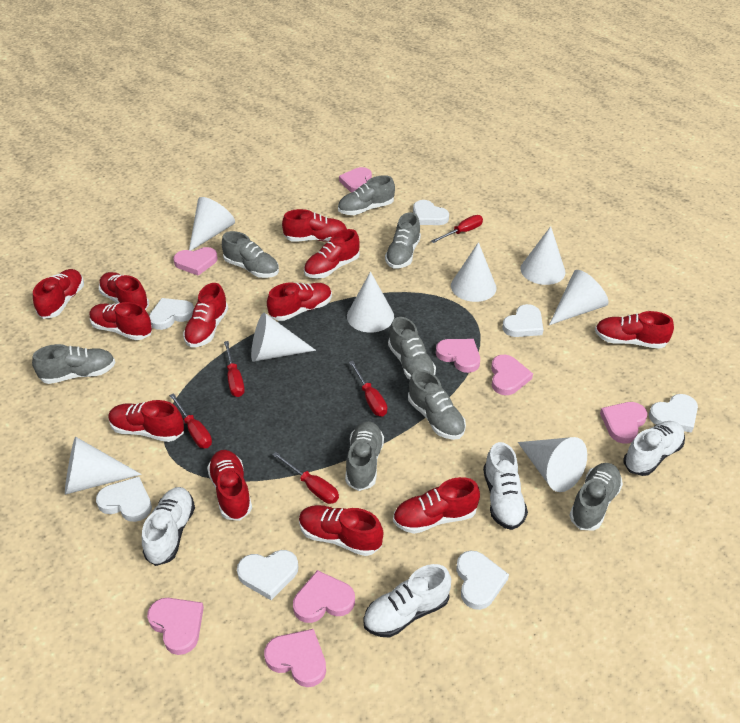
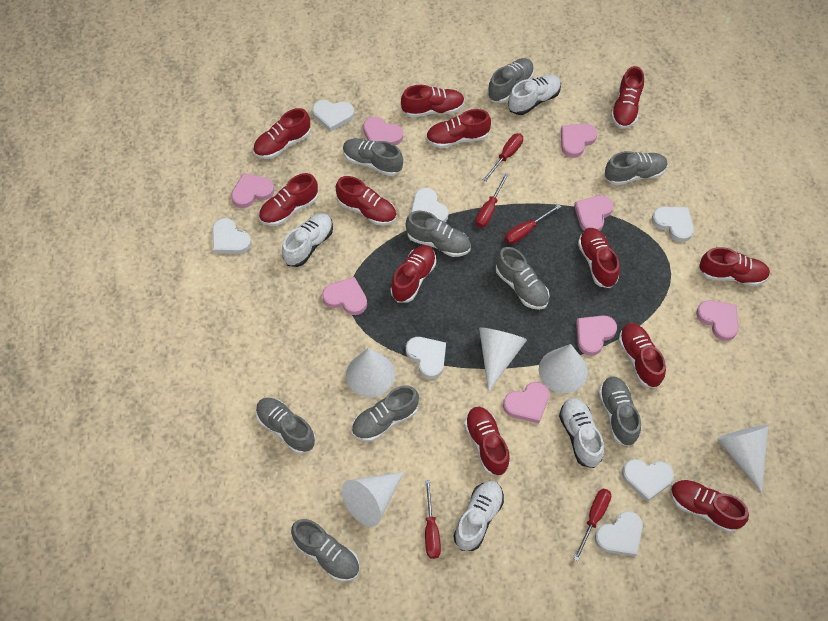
grey shoe: [32,344,115,384] [222,231,279,278] [338,175,395,215] [345,421,384,491] [385,212,421,269] [388,317,436,379] [408,369,466,440] [569,463,623,531] = 8 -> [256,398,315,454] [291,519,359,582] [343,138,403,176] [352,386,419,442] [406,211,471,257] [487,58,534,103] [496,247,550,310] [599,376,641,446] [605,151,668,186] = 9
white cone: [65,437,141,495] [189,197,235,251] [251,313,316,362] [347,271,394,333] [451,242,497,302] [518,437,587,492] [520,226,565,285] [549,270,608,325] = 8 -> [342,472,404,527] [346,348,395,397] [479,328,527,392] [539,344,588,393] [717,425,768,493] = 5

